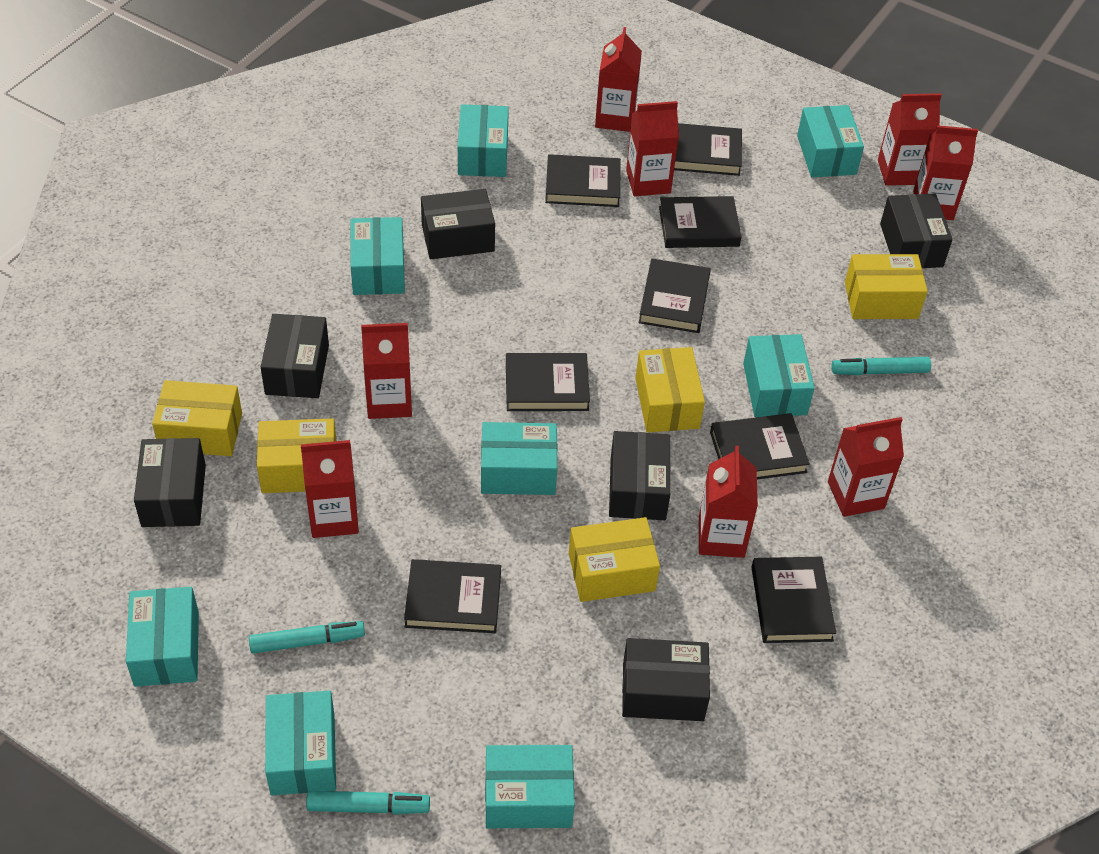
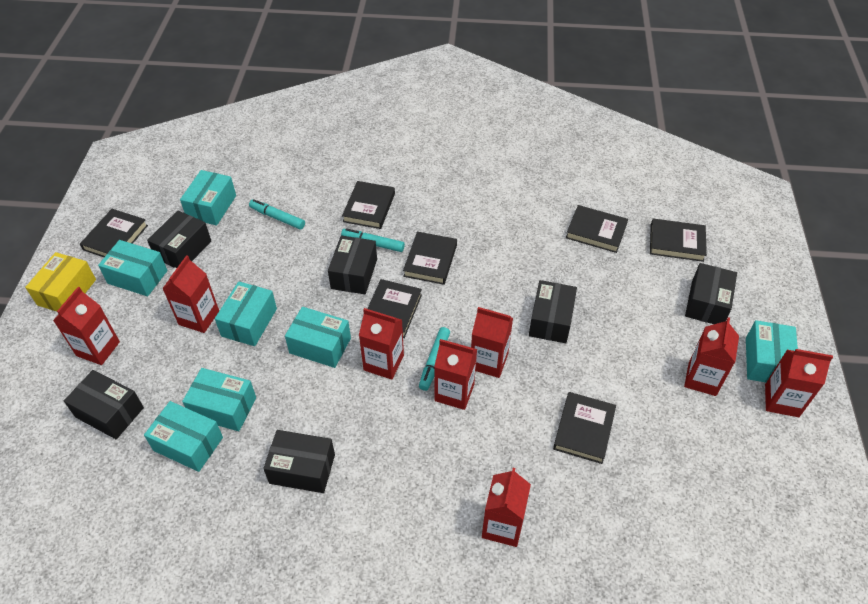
black book: [404,559,501,633] [506,353,590,411] [545,154,621,207] [639,259,711,333] [659,196,741,248] [674,123,742,176] [710,413,810,479] [751,557,836,643] = 8 -> [80,209,148,257] [342,181,395,229] [367,279,422,338] [403,232,457,285] [553,392,616,464] [566,205,628,253] [650,219,707,262] = 7
turquoise box: [126,587,199,687] [265,691,336,795] [351,217,405,295] [458,104,509,177] [481,422,557,495] [485,745,575,828] [743,334,815,417] [797,105,864,177] = 8 -> [98,240,168,296] [144,401,223,472] [180,170,236,226] [182,368,256,431] [215,281,277,346] [285,307,351,368] [746,320,798,383] = 7
yellow box: [152,380,242,456] [257,418,336,493] [569,517,660,602] [636,347,705,432] [845,254,928,319] = 5 -> [25,252,96,311] = 1

